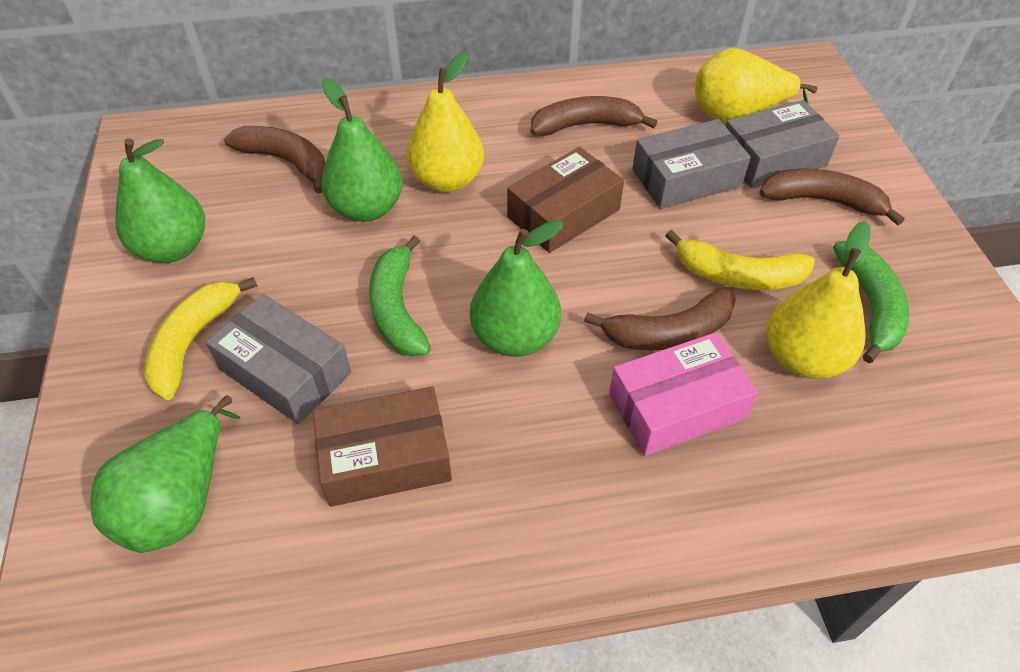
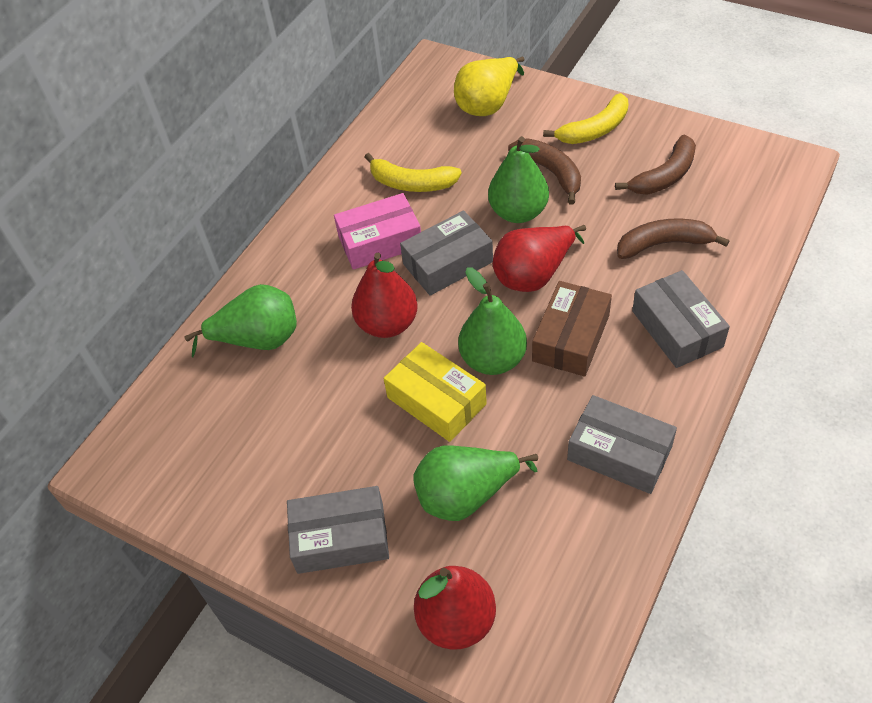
brown banana: [224,126,326,194] [530,96,657,136] [584,287,736,351] [759,169,905,225] = 4 -> [508,138,581,204] [615,135,696,195] [617,218,729,259] = 3
brown box: [313,386,452,507] [507,147,624,253] = 2 -> [532,281,612,377] = 1
green banana: [369,235,431,357] [833,241,909,363] = 2 -> none = 0
grey box: [206,294,351,424] [632,119,751,209] [725,100,840,188] = 3 -> [287,486,389,574] [400,210,493,296] [567,395,677,494] [632,270,730,368] = 4
red pear: none = 0 -> [351,253,418,338] [414,566,496,650] [493,225,586,292] = 3
yellow box: none = 0 -> [384,342,487,442] = 1
yellow pear: [406,52,484,192] [695,48,818,123] [767,221,871,379] = 3 -> [454,57,525,116] = 1

